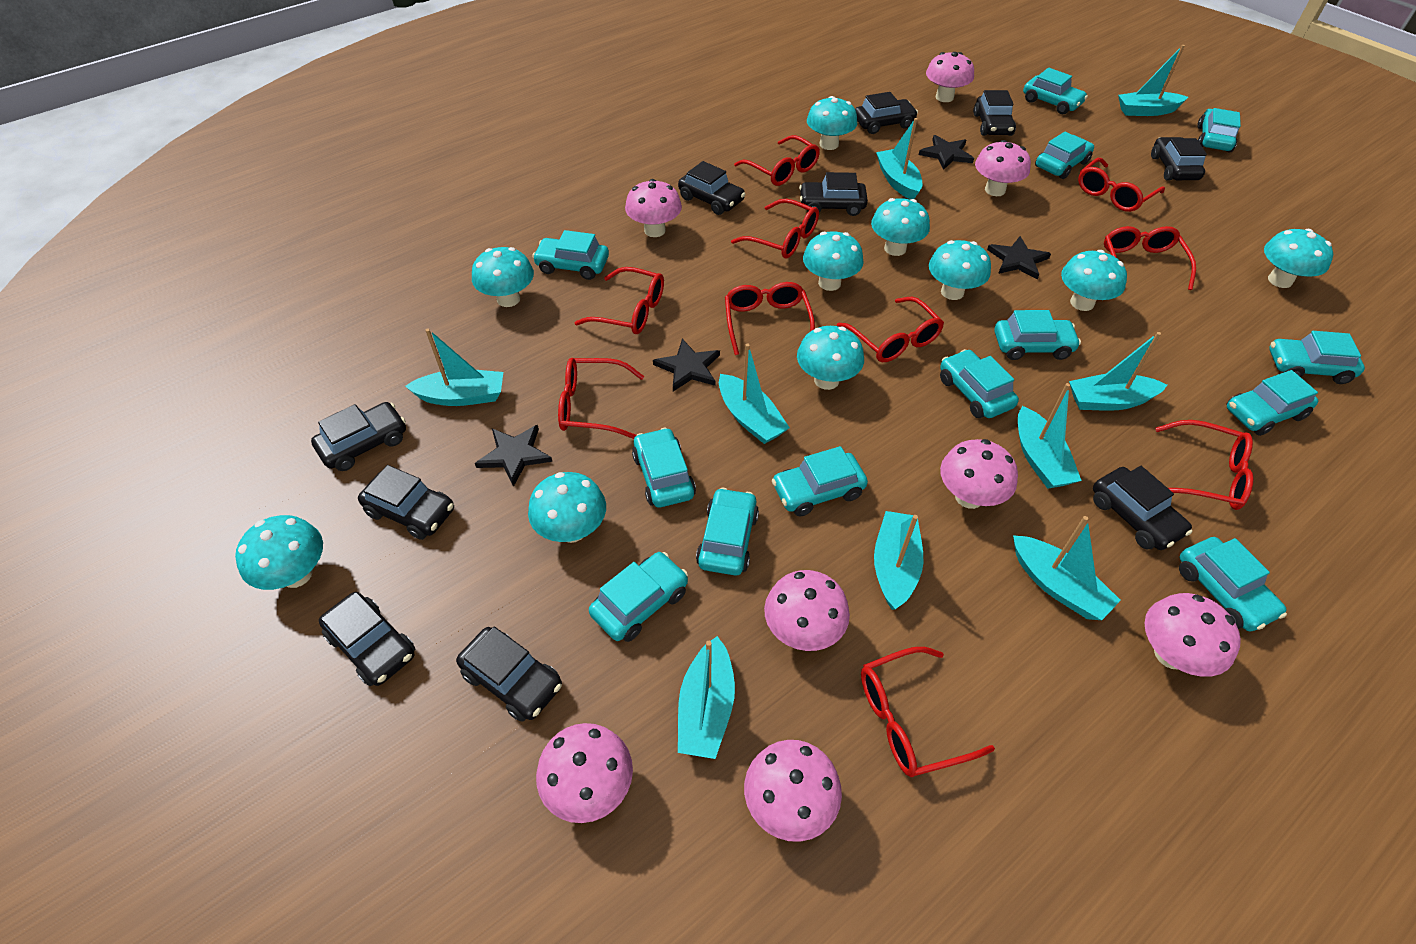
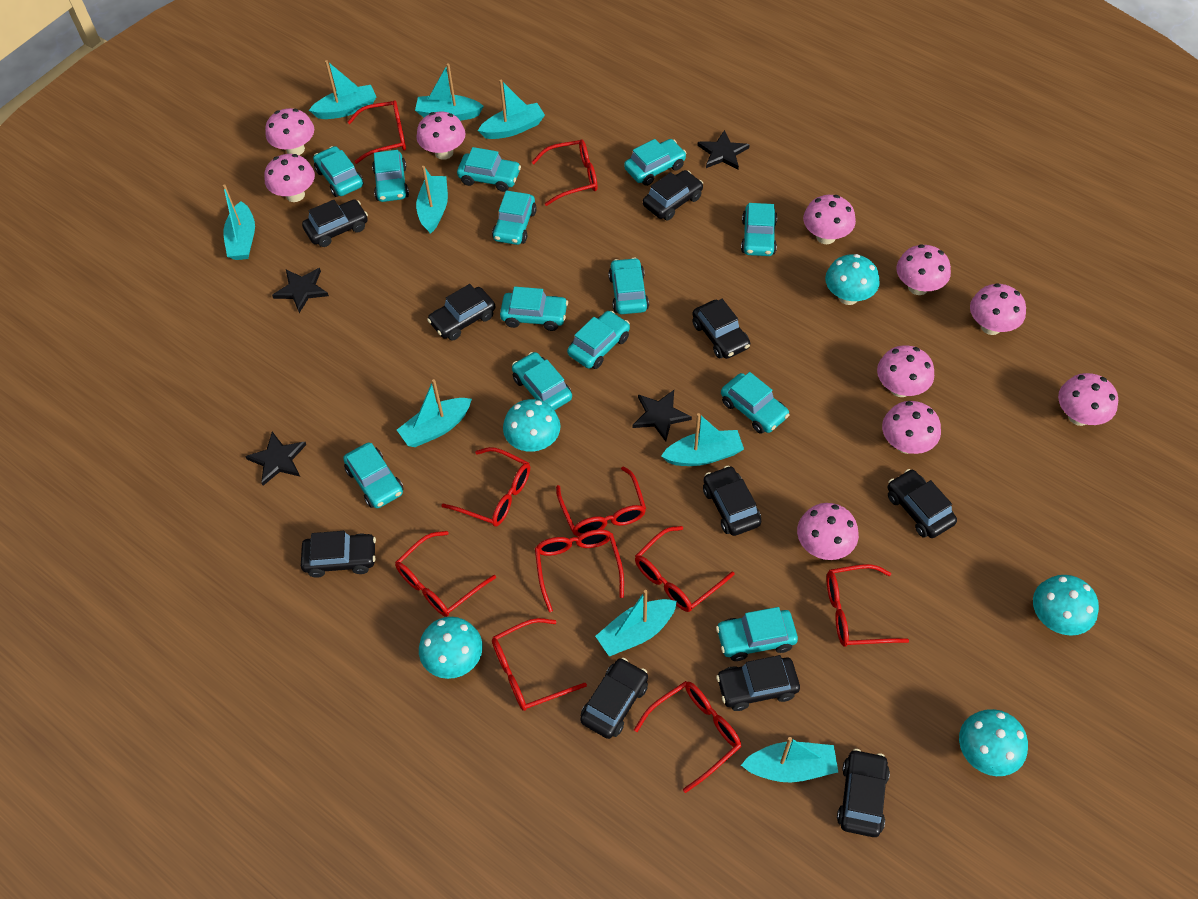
pink mushroom: [536,723,633,823] [625,179,682,237] [744,740,842,842] [764,570,850,651] [926,52,974,102] [940,439,1018,509] [975,140,1031,196] [1145,593,1241,677] = 8 -> [264,154,315,202] [265,108,314,155] [416,112,465,160] [797,503,859,560] [803,195,856,244] [877,345,934,397] [882,401,941,454] [896,244,951,295] [970,283,1026,335] [1058,373,1118,426] = 10
turquoise mushroom: [235,515,323,590] [472,247,534,307] [528,472,606,543] [797,326,864,390] [803,231,864,291] [807,96,858,150] [871,198,930,256] [929,240,991,300] [1061,250,1127,311] [1264,229,1333,288] = 10 -> [419,617,483,679] [503,399,561,452] [825,254,880,305] [959,709,1028,776] [1033,575,1099,636] = 5

